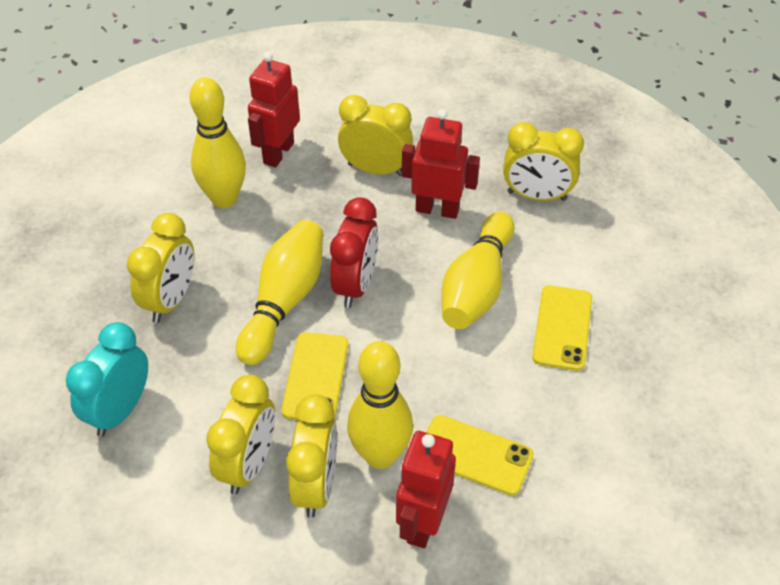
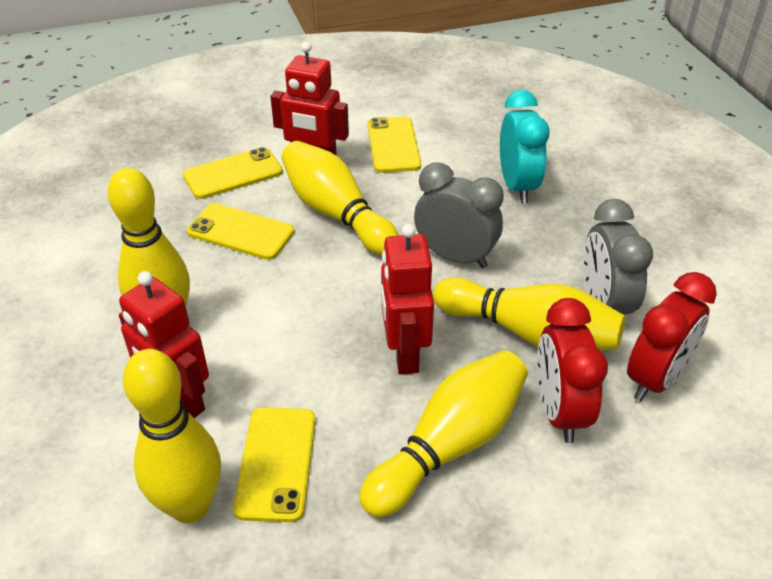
grey clock: none = 0 -> [414,163,504,268] [584,199,653,315] = 2
red clock: [330,197,378,308] = 1 -> [537,298,608,443] [627,272,717,401] = 2
yellow bowling pin: [190,77,246,208] [236,220,323,365] [347,341,413,469] [442,211,514,329] = 4 -> [108,168,190,306] [123,349,221,523] [281,141,399,256] [359,350,528,517] [433,277,625,350] = 5
yellow clock: [127,213,194,323] [206,375,275,494] [286,394,337,518] [338,95,413,176] [503,122,584,201] = 5 -> none = 0
yellow phone: [282,332,348,420] [426,415,534,495] [532,285,592,371] = 3 -> [183,147,283,199] [187,203,294,260] [233,407,315,522] [367,116,421,173] = 4

